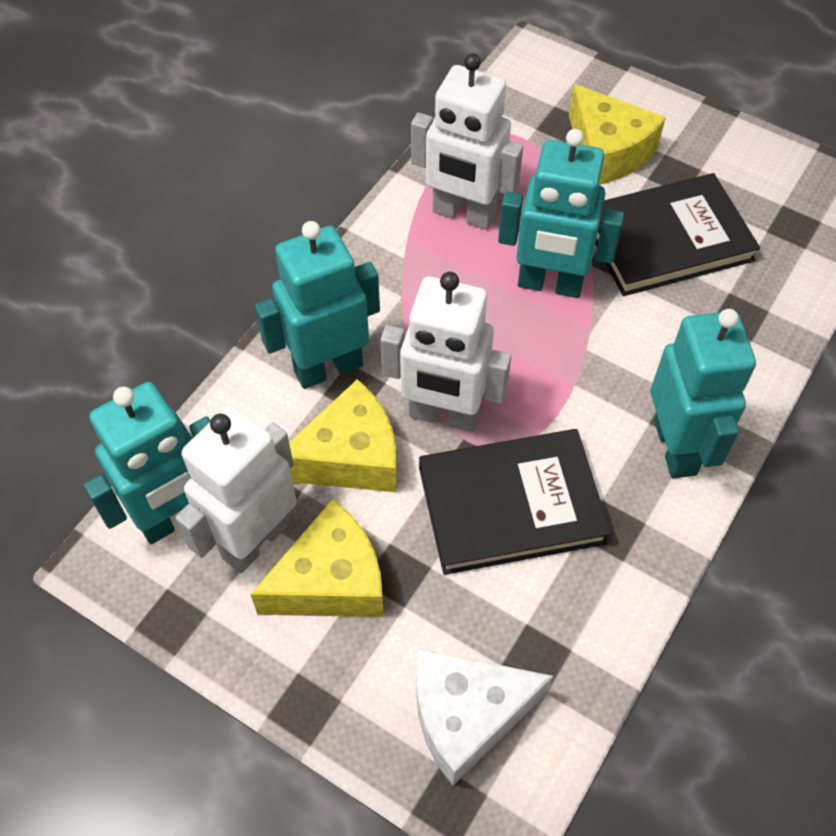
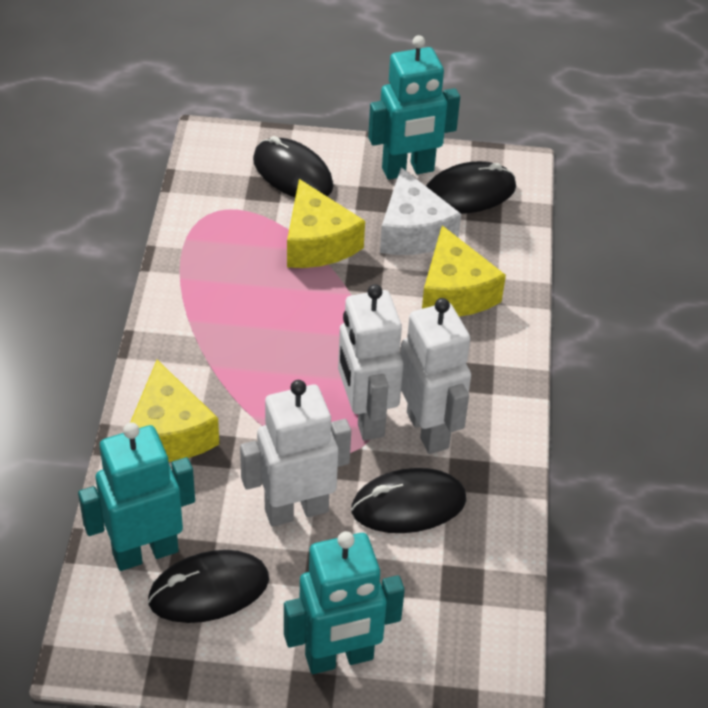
black book: [419,429,611,575] [595,173,760,296] = 2 -> none = 0
black mouse: none = 0 -> [148,550,269,623] [253,136,333,197] [351,468,466,533] [426,161,516,214] = 4
turquoise robot: [83,382,211,544] [255,221,380,389] [498,129,624,298] [651,309,756,479] = 4 -> [78,422,195,571] [284,531,405,674] [368,35,460,180] = 3

